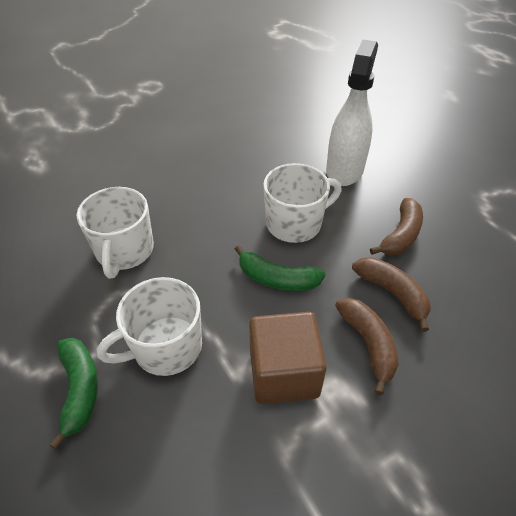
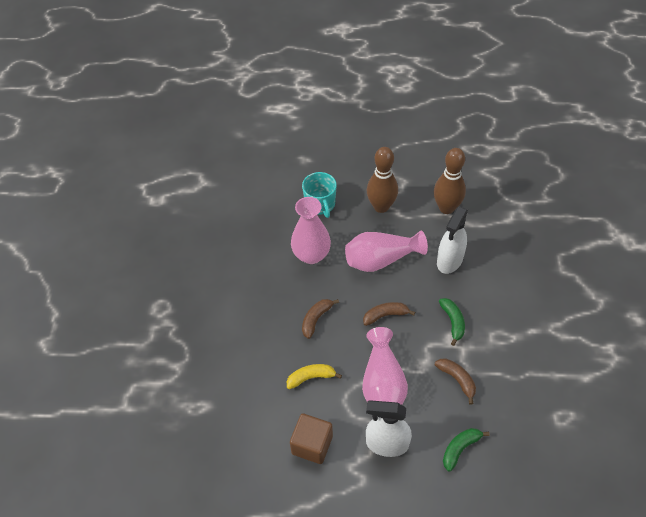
brown bowling pin: none = 0 -> [367,147,398,213] [434,148,466,214] = 2
pink vase: none = 0 -> [291,197,331,264] [345,231,428,272] [362,327,408,405] = 3
turquoise mug: none = 0 -> [302,172,337,218] = 1
white mug: [76,187,154,278] [97,277,202,376] [263,163,342,243] = 3 -> none = 0
white spray bottle: [326,40,378,186] = 1 -> [366,400,412,457] [437,206,468,274] = 2
yellow banana: none = 0 -> [287,364,342,389] = 1

